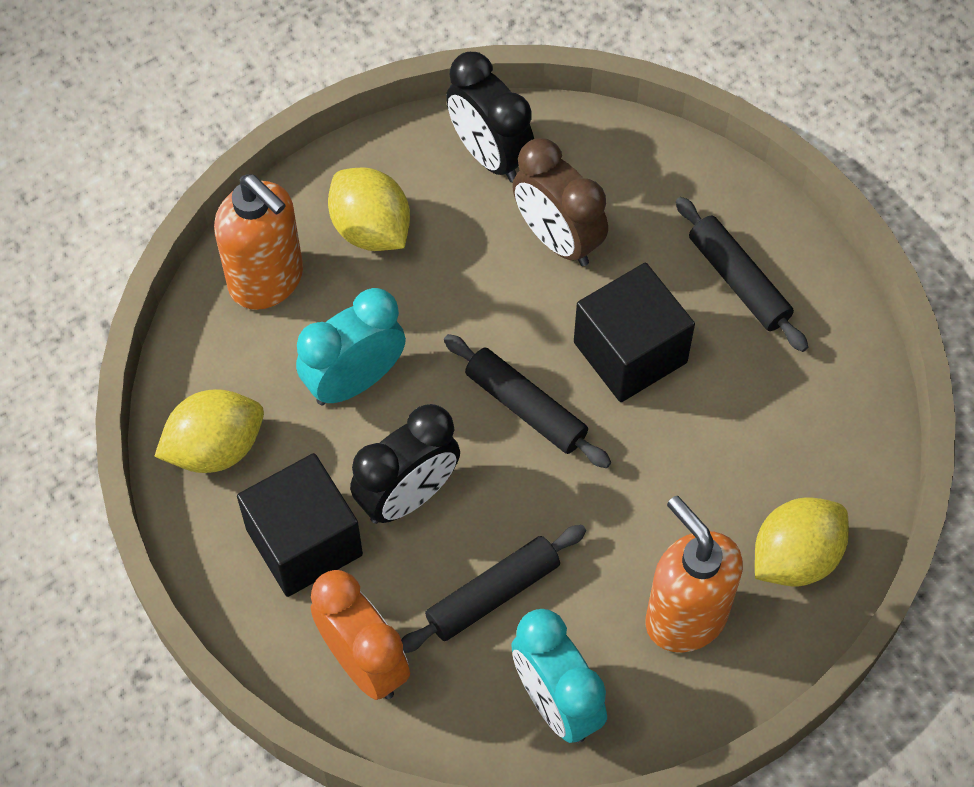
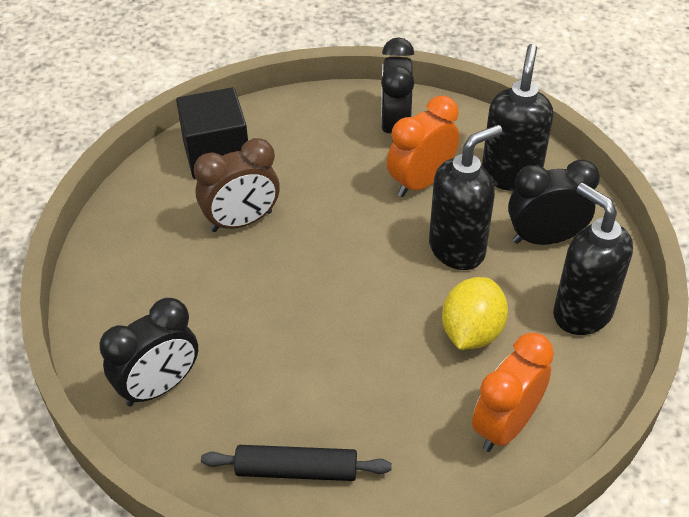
black clock: [350,404,460,524] [446,52,534,182] = 2 -> [99,298,198,406] [381,37,414,143] [508,159,600,245] = 3
black cube: [237,453,363,597] [574,263,695,402] = 2 -> [176,87,248,179] = 1
black rolling pin: [401,525,586,653] [444,334,611,468] [676,197,808,352] = 3 -> [201,445,392,481] = 1
black soap dispenser: none = 0 -> [429,125,503,270] [482,44,553,191] [553,183,633,335] = 3
orange clock: [310,570,410,700] = 1 -> [387,95,459,197] [472,333,554,452] = 2
orange soap dispenser: [214,175,303,310] [646,496,743,652] = 2 -> none = 0
turquoise clock: [296,288,406,405] [511,609,607,743] = 2 -> none = 0
yellow lemon: [154,389,264,473] [328,167,410,251] [755,497,849,586] = 3 -> [442,277,508,350] = 1

